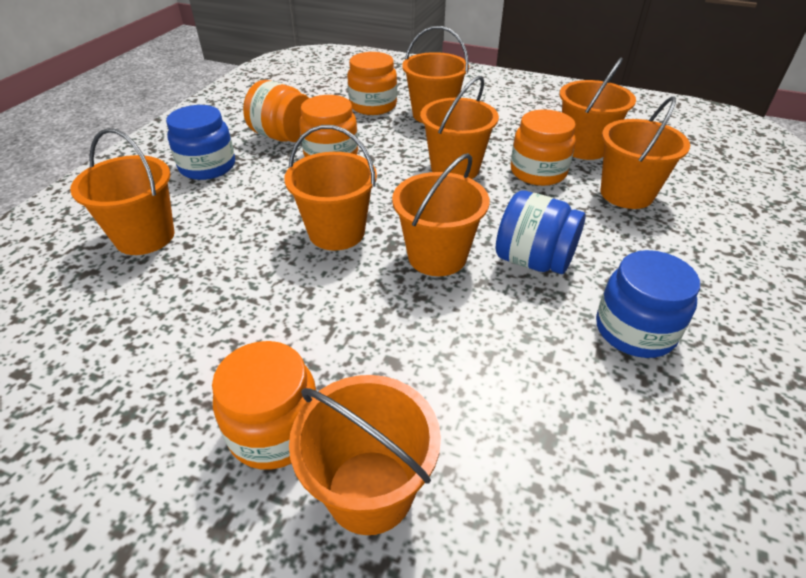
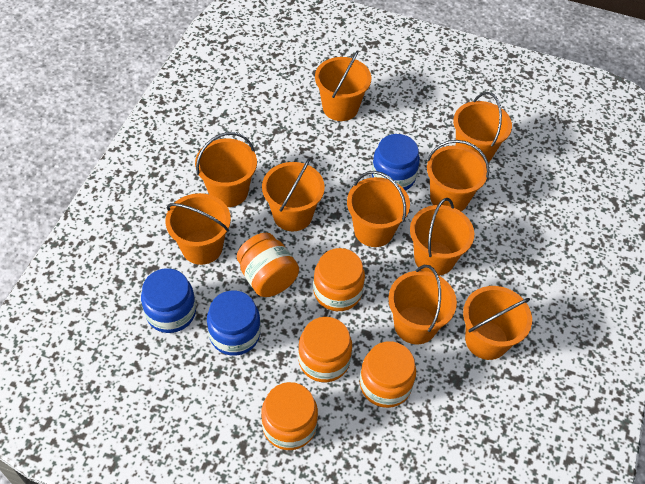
orange bucket: [70,128,175,255] [284,125,377,251] [289,375,441,535] [392,153,489,276] [402,26,469,123] [420,76,499,179] [559,58,636,160] [600,96,690,209] = 8 -> [165,193,231,265] [195,132,257,207] [262,158,325,231] [315,50,371,121] [347,171,410,247] [388,265,457,344] [410,198,474,276] [427,140,490,211] [453,92,512,163] [463,286,532,360] = 10

